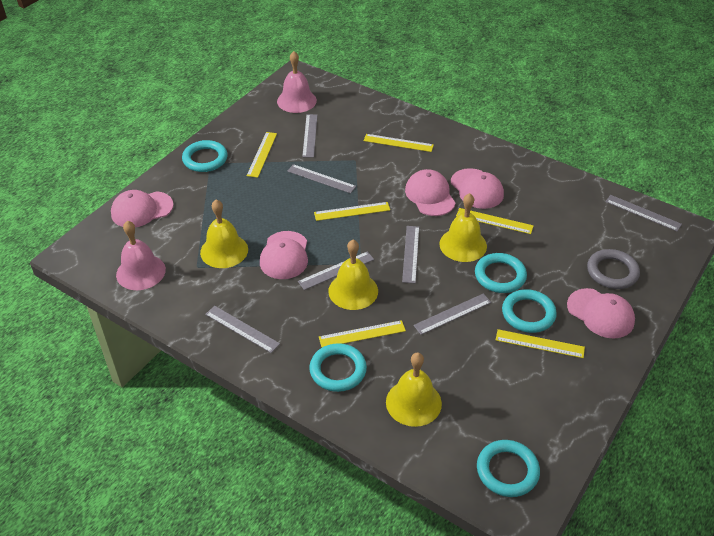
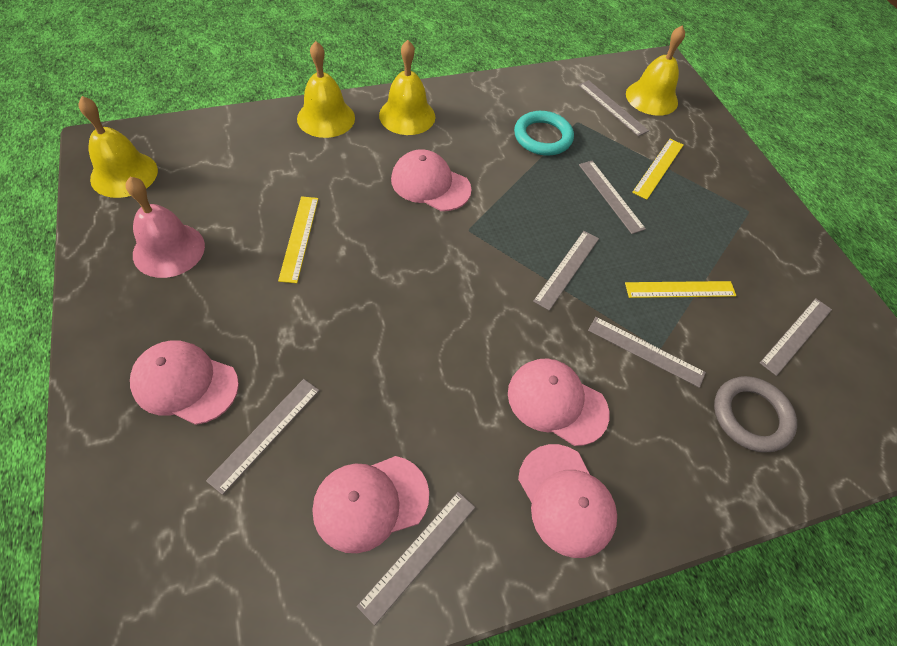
pink bell: [116,221,166,290] [277,51,317,113] = 2 -> [126,177,205,278] = 1
turquoise ring: [182,140,227,172] [309,343,367,392] [475,253,527,293] [477,440,540,497] [502,289,557,333] = 5 -> [514,111,574,156] = 1
yellow ruler: [247,132,277,178] [314,202,390,221] [319,320,406,347] [364,134,434,152] [456,208,534,234] [496,329,585,358] = 6 -> [278,196,318,283] [625,281,736,298] [632,139,683,200] = 3

